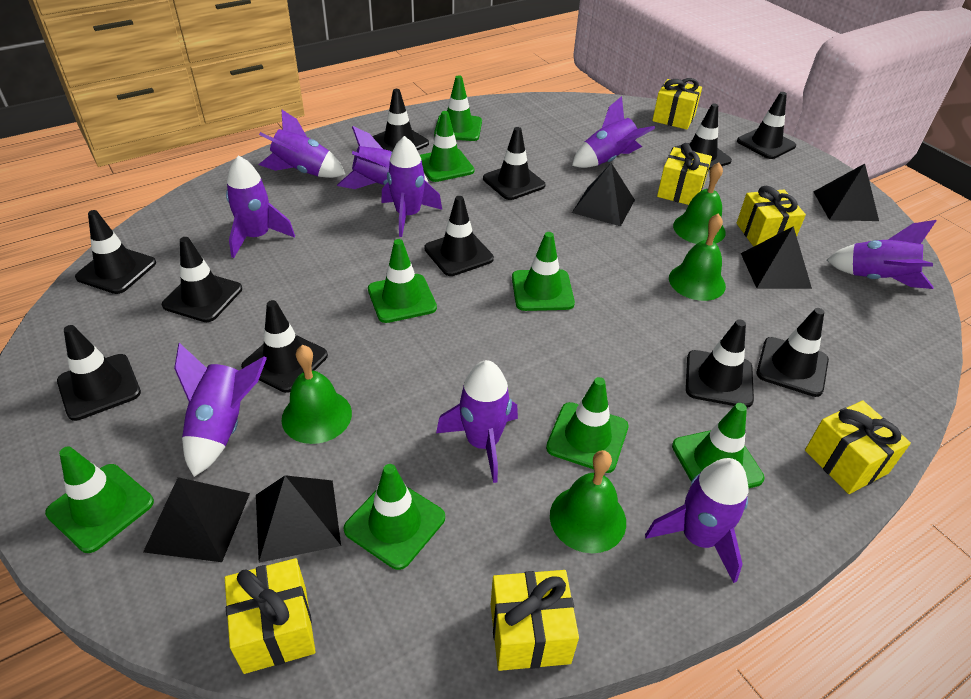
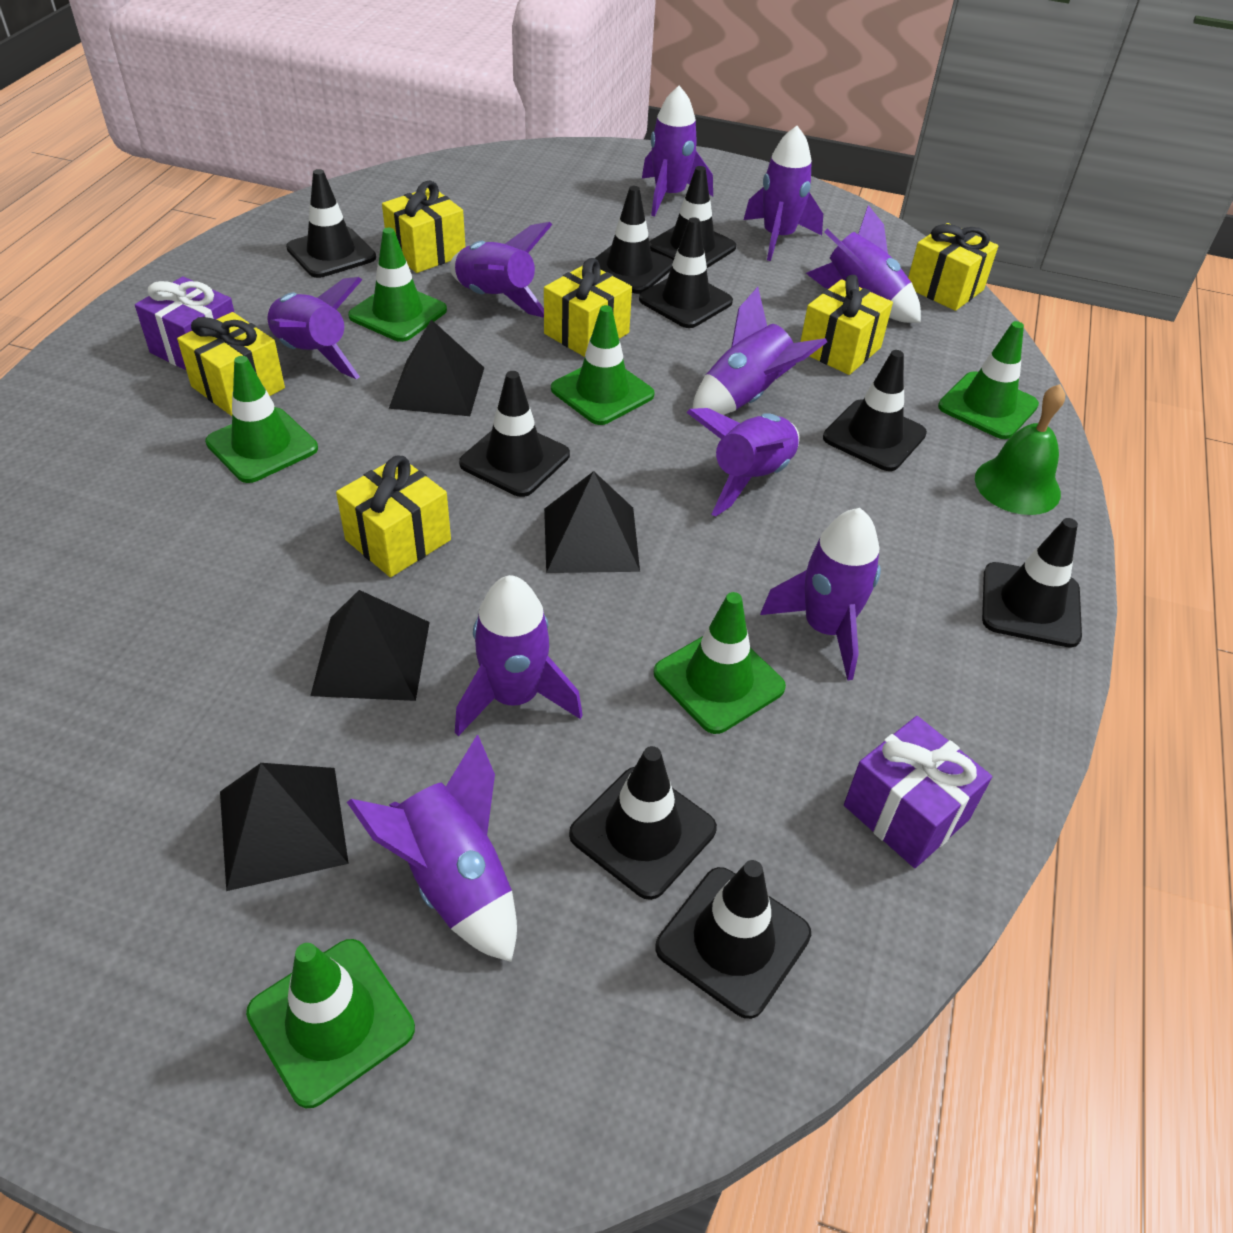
black pyramid: [143,477,250,562] [256,475,341,563] [572,163,635,226] [741,226,812,289] [813,164,879,221] = 5 -> [220,763,349,891] [310,590,430,701] [389,319,484,416] [544,471,640,573] = 4
black traffic cone: [57,325,141,421] [75,210,156,294] [162,237,242,322] [241,300,328,393] [372,89,429,152] [424,196,494,276] [483,127,545,200] [671,103,732,170] [686,319,754,408] [737,92,796,159] [756,308,829,397] = 11 -> [286,169,376,278] [459,371,570,497] [569,746,717,900] [595,186,673,294] [639,217,733,328] [649,166,736,269] [655,860,811,1019] [823,350,927,471] [982,518,1082,648] = 9
green bell: [281,345,352,444] [550,450,626,553] [669,213,726,301] [673,162,726,244] = 4 -> [975,384,1065,515] = 1
green traffic cone: [45,447,154,553] [343,464,445,570] [368,239,437,323] [420,111,475,182] [434,75,482,141] [512,232,575,311] [546,377,628,473] [672,403,764,488] = 8 -> [205,356,318,483] [246,939,415,1108] [348,228,447,342] [551,305,655,425] [654,592,786,734] [938,321,1039,439] = 6
purple gift: none = 0 -> [135,277,235,370] [844,716,992,868] = 2
purple rocket: [174,343,267,477] [226,155,295,258] [259,110,345,178] [337,126,429,189] [381,136,442,237] [436,360,518,483] [572,96,655,168] [645,458,749,583] [827,220,936,289] = 9 -> [267,277,362,379] [347,735,517,962] [450,222,553,318] [455,575,583,736] [642,86,713,216] [686,408,800,516] [692,287,827,418] [744,126,823,261] [760,508,881,680] [806,205,921,323] = 10

